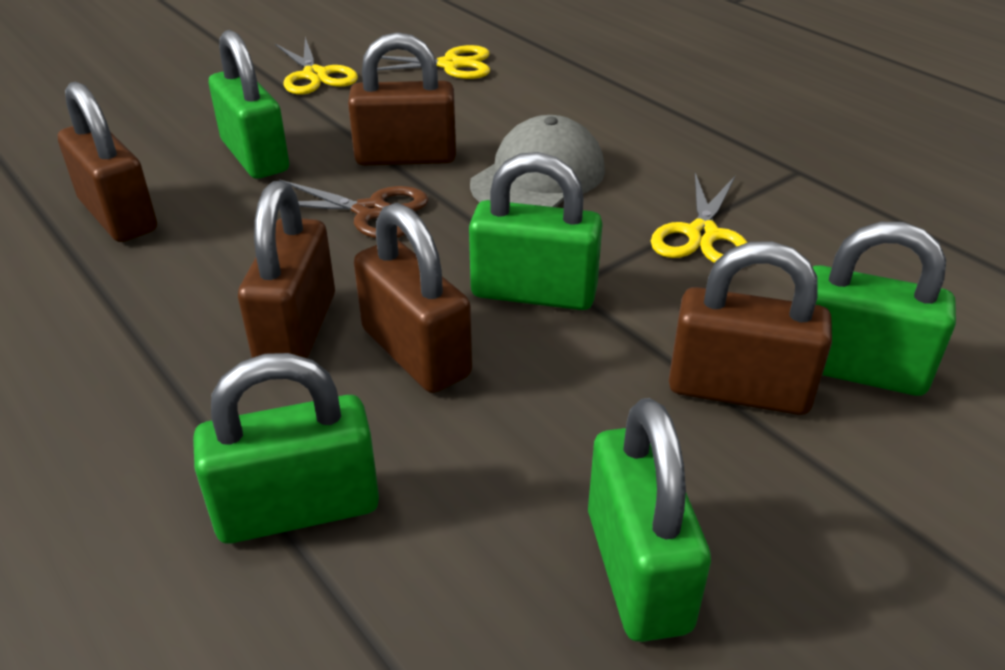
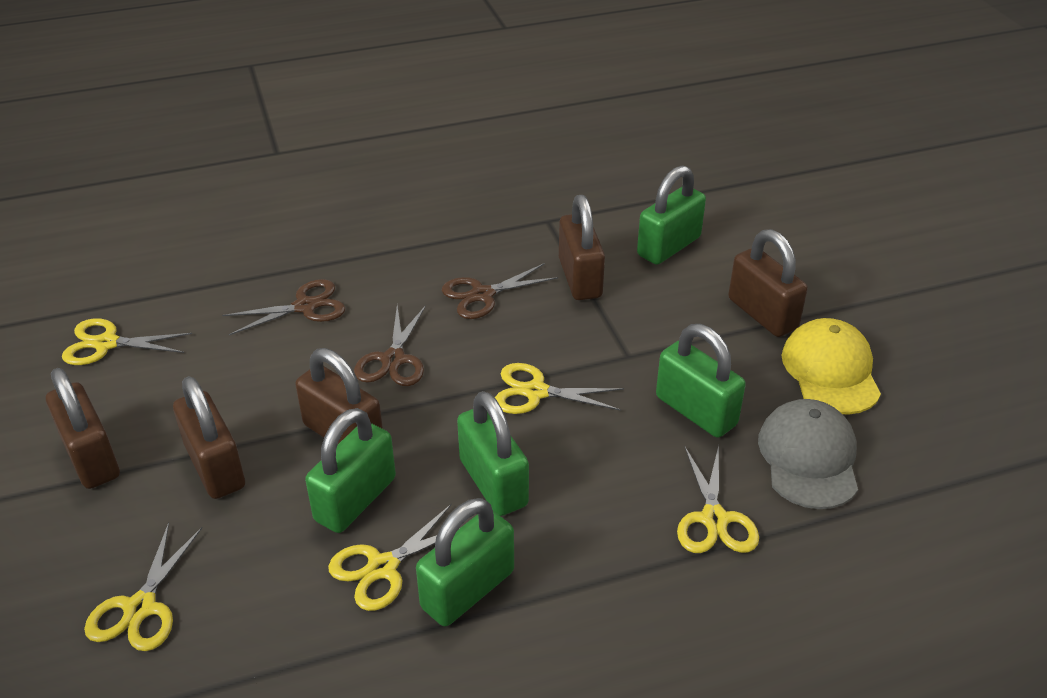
brown scissors: [279,179,429,238] = 1 -> [222,279,346,335] [354,305,426,386] [442,263,558,319] = 3
yellow cap: none = 0 -> [782,318,881,415] = 1
yellow scissors: [275,37,358,95] [377,45,490,79] [651,173,748,263] = 3 -> [62,318,192,365] [84,523,203,651] [328,504,452,611] [495,363,624,414] [677,445,759,553] = 5

